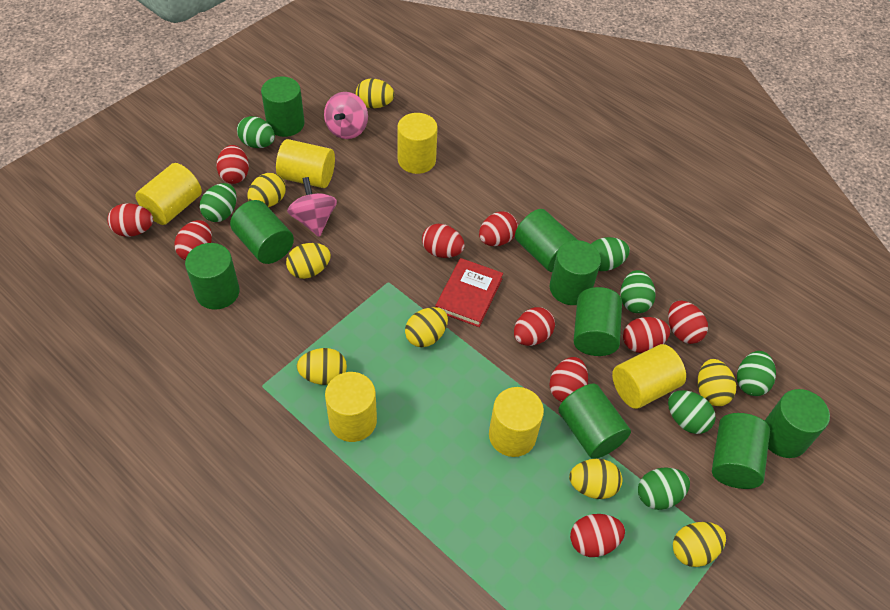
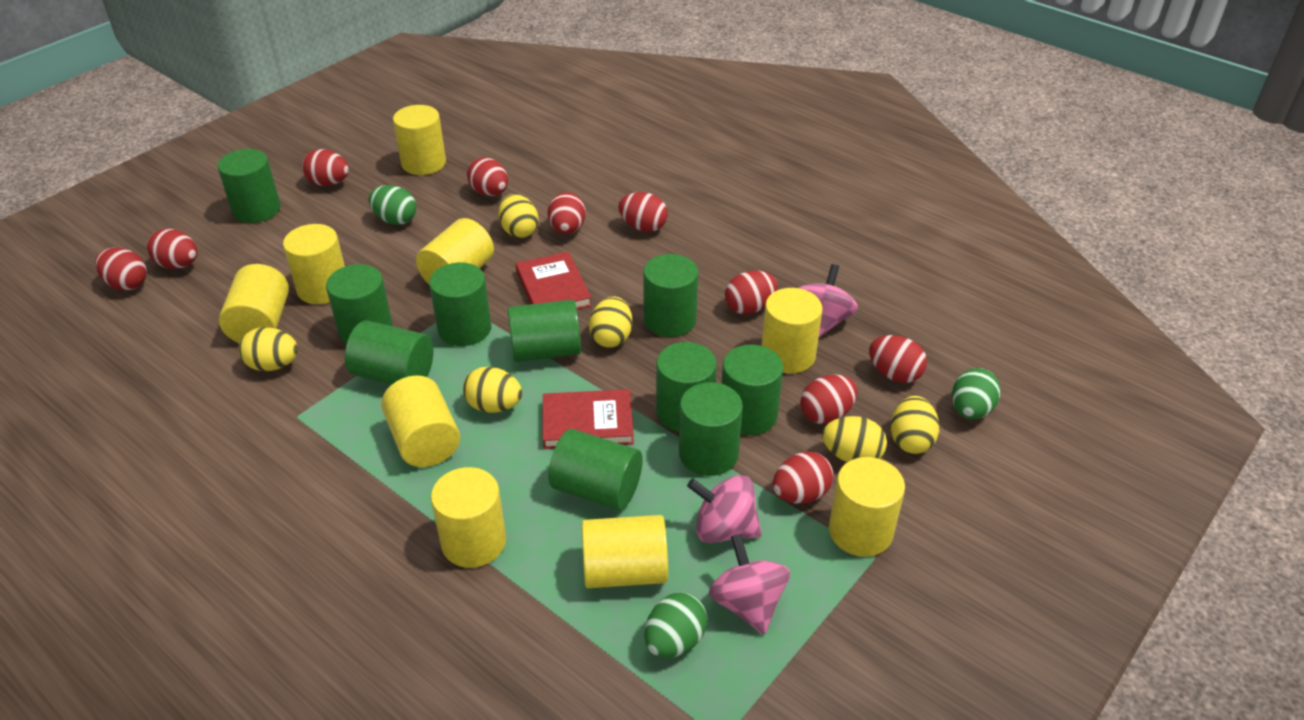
green cylinder: [185,243,240,310] [230,200,294,264] [261,77,305,137] [515,209,578,272] [550,240,601,305] [558,384,631,459] [574,287,622,356] [712,413,770,489] [765,389,830,458] = 9 -> [217,149,281,223] [326,264,393,345] [345,320,433,385] [429,263,491,346] [507,300,581,362] [548,429,642,510] [643,254,698,337] [656,342,717,432] [679,382,743,476] [722,345,783,435] = 10
green egg: [200,183,237,222] [237,116,275,148] [591,237,630,271] [620,270,656,313] [638,468,690,510] [668,390,716,434] [737,351,776,396] = 7 -> [369,185,416,225] [644,592,708,658] [952,368,1001,419] = 3
pink spinning top: [287,177,337,237] [324,92,368,139] = 2 -> [687,475,762,544] [709,534,790,634] [799,264,858,338] = 3
red book: [435,258,503,327] = 1 -> [516,251,592,310] [543,389,634,449] = 2
yellow cylinder: [135,163,202,225] [276,139,335,188] [325,372,377,442] [397,113,438,174] [489,387,544,457] [612,344,686,409] = 6 -> [219,264,289,343] [283,224,345,304] [381,375,460,467] [393,105,446,175] [416,218,494,284] [431,467,506,568] [582,515,668,588] [761,288,823,374] [829,457,905,557] = 9
yellow egg: [247,173,286,207] [286,243,331,279] [297,348,347,385] [356,78,395,108] [405,307,448,347] [569,459,622,499] [673,522,726,567] [698,359,736,406] = 8 -> [239,327,298,371] [463,367,522,413] [498,194,539,238] [589,297,632,348] [822,416,887,462] [891,396,939,454] = 6

